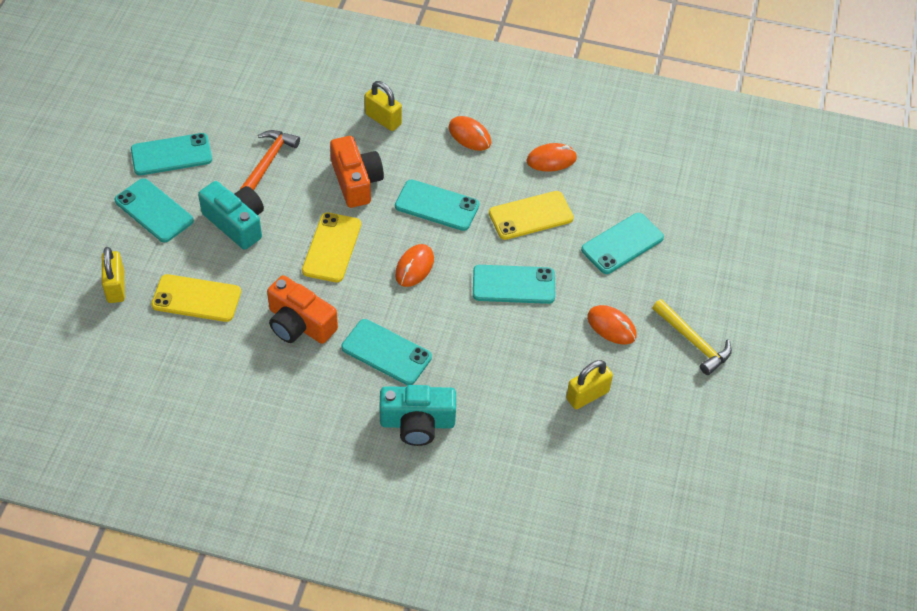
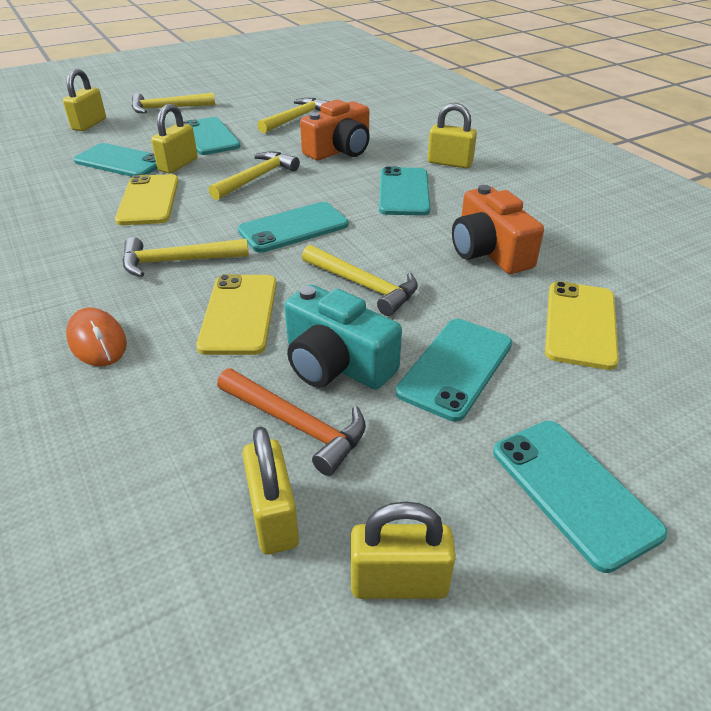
orange mouse: [395,244,434,287] [448,116,491,151] [527,143,577,172] [587,305,637,344] = 4 -> [66,308,127,366] = 1
turquoise camera: [198,181,264,250] [379,385,456,446] = 2 -> [284,284,402,389] = 1
yellow hammer: [652,299,732,375] = 1 -> [123,237,249,277] [132,92,215,113] [209,151,300,200] [257,98,329,133] [302,245,418,316] = 5
yellow padlock: [102,247,125,303] [365,81,402,131] [566,360,613,409] = 3 -> [63,69,106,131] [151,104,198,174] [242,426,299,555] [351,501,456,599] [428,103,477,168] = 5

